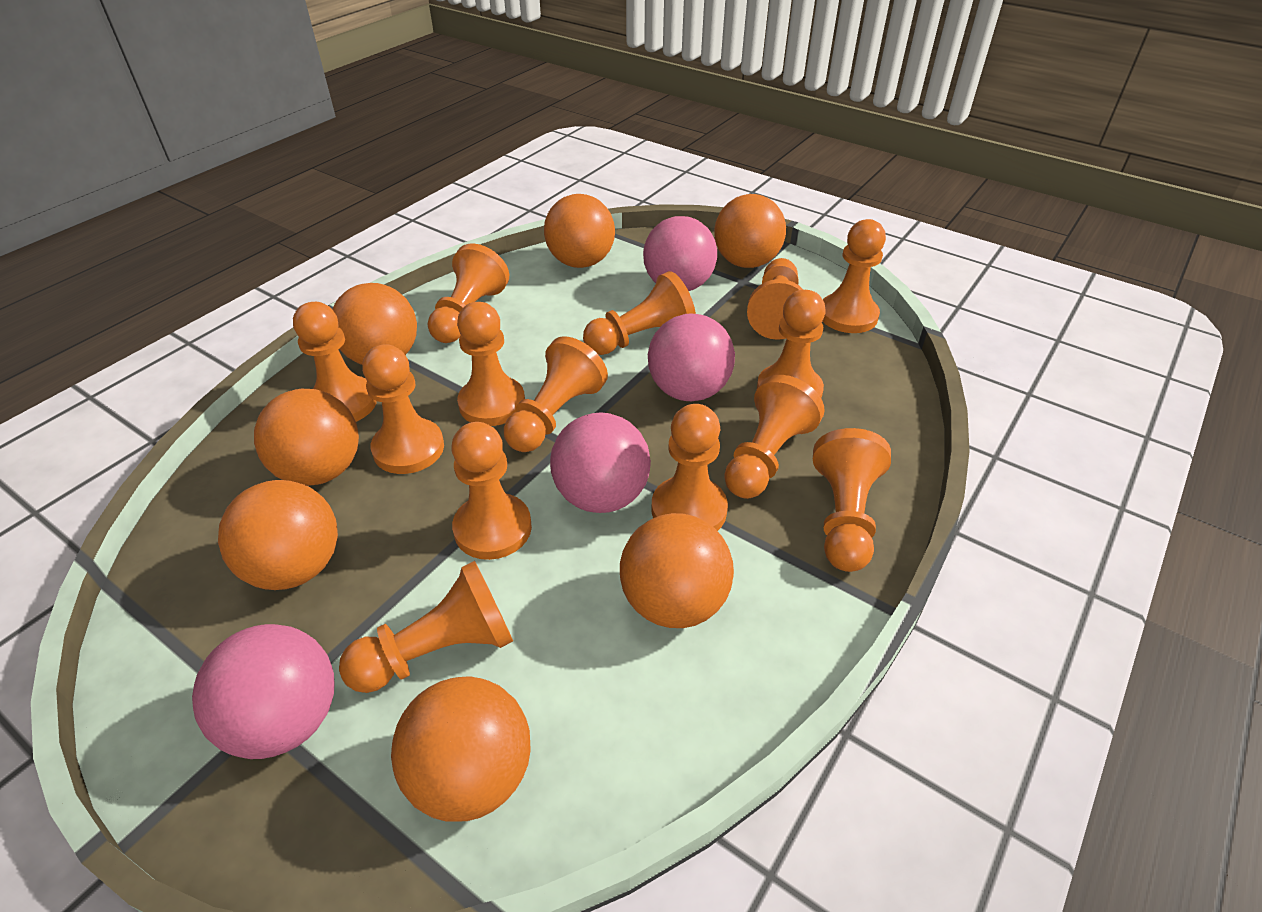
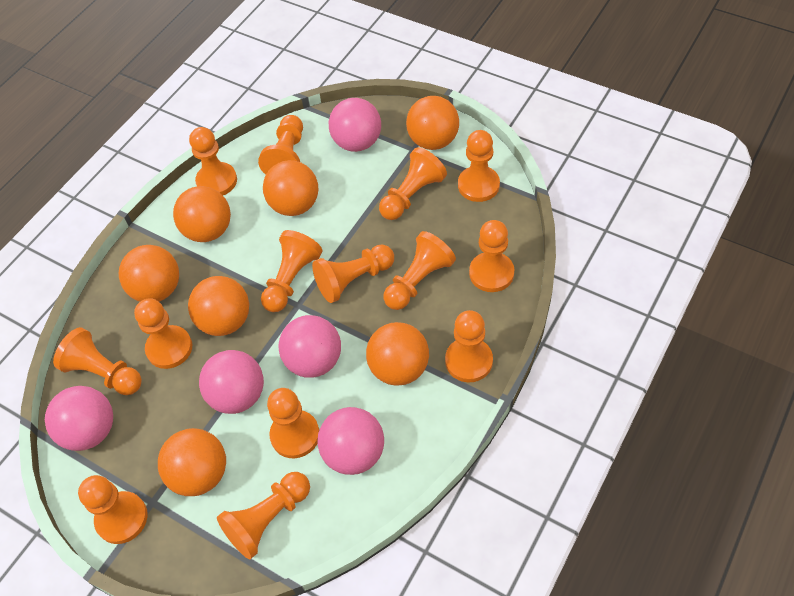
pink ball: [192,624,335,759] [550,412,651,513] [643,216,717,291] [648,313,735,401] = 4 -> [45,386,113,451] [199,350,264,414] [278,315,341,378] [317,407,384,475] [329,98,381,152] = 5

